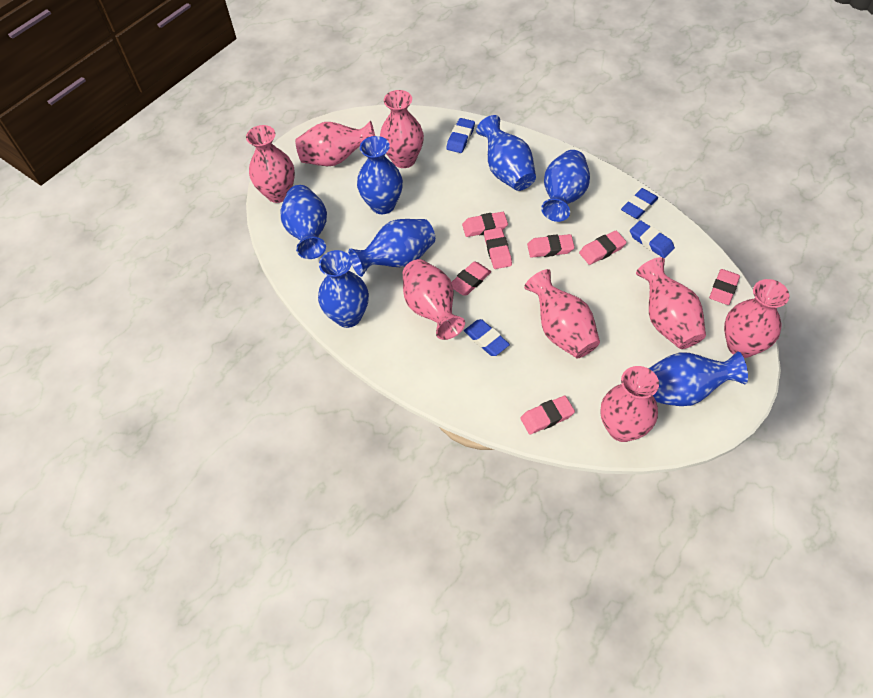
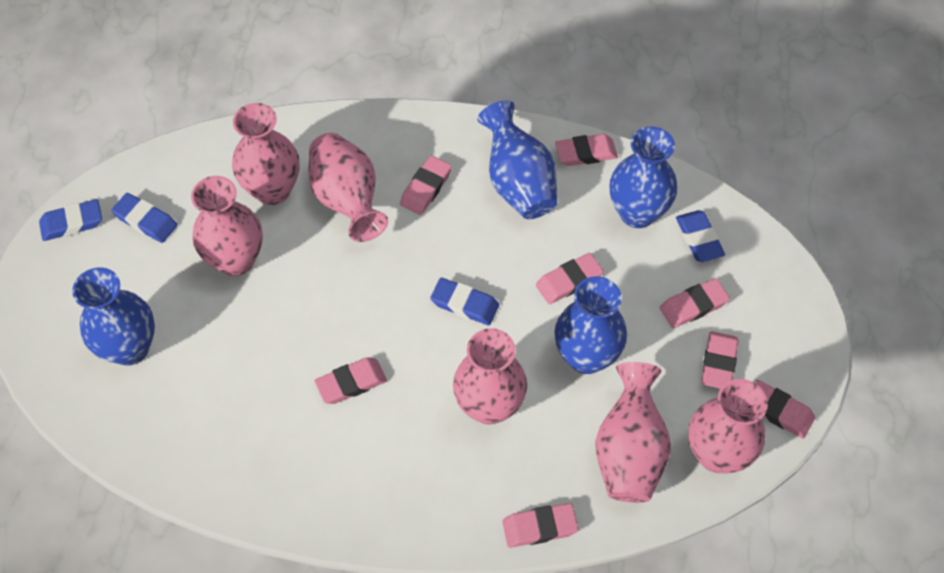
blue vase: [281,185,327,259] [318,250,369,328] [348,219,435,277] [357,136,403,214] [476,115,536,191] [541,150,590,222] [648,351,748,406] = 7 -> [72,267,155,366] [477,100,557,219] [555,276,627,374] [610,126,677,228] = 4
pink eraser: [451,262,491,296] [462,212,508,237] [484,228,512,269] [520,396,575,434] [527,234,575,258] [579,231,627,265] [709,269,740,305] = 7 -> [314,357,387,404] [400,156,452,215] [502,503,578,548] [536,253,604,304] [555,134,618,166] [660,278,730,328] [702,331,739,389] [755,379,815,439] = 8
pink vase: [246,125,295,203] [295,120,375,166] [380,90,424,168] [403,259,465,340] [524,269,600,358] [600,366,659,442] [636,257,706,349] [724,279,789,358] = 8 -> [191,176,263,276] [232,103,299,205] [308,133,388,242] [453,328,527,425] [595,362,671,503] [688,379,768,474] = 6

